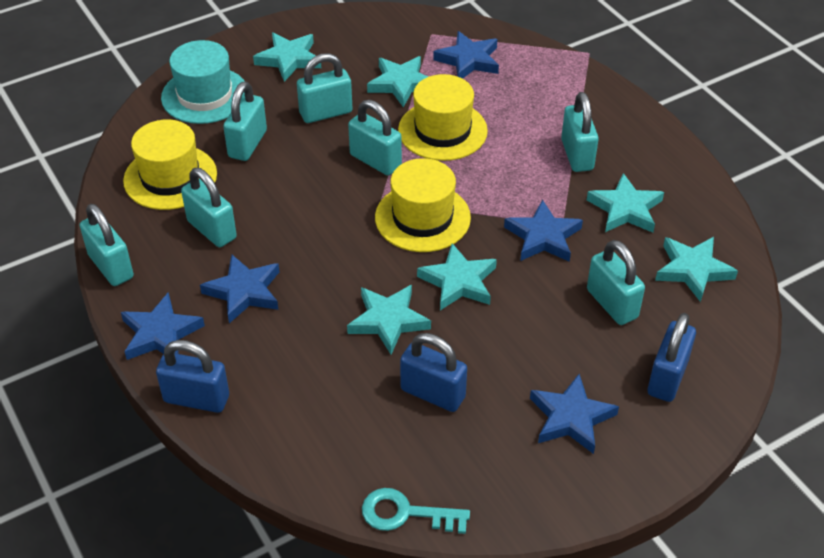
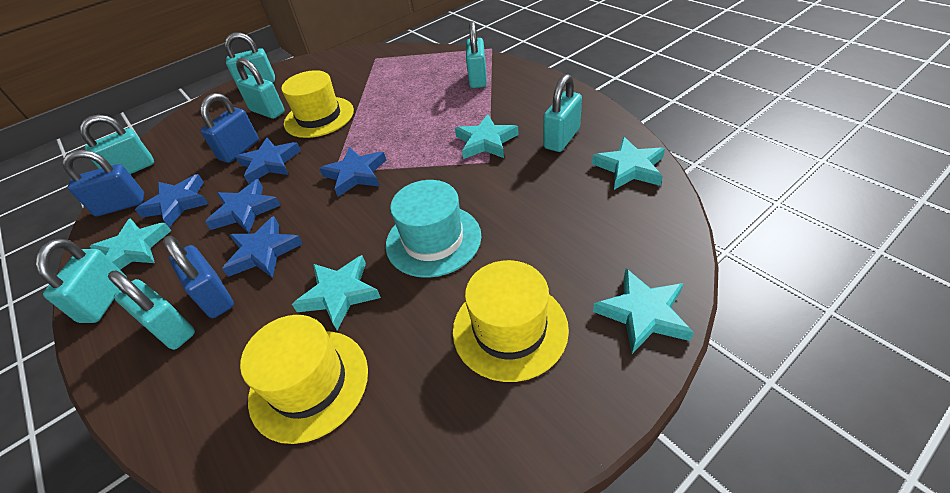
turquoise key: [362,488,470,534] = 1 -> none = 0
turquoise star: [253,32,321,82] [347,285,431,355] [367,56,428,107] [417,243,497,310] [587,173,664,233] [655,237,738,302] = 6 -> [90,218,172,270] [292,255,381,330] [455,114,519,159] [592,137,665,190] [593,269,694,354] = 5

